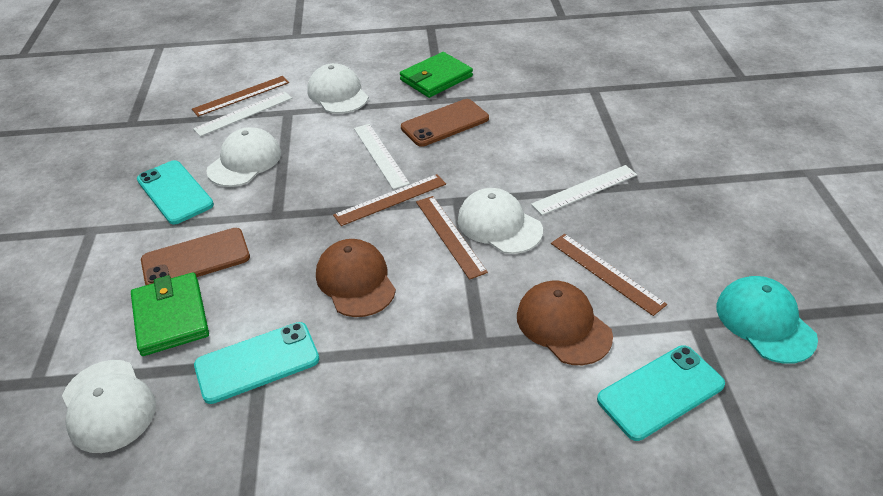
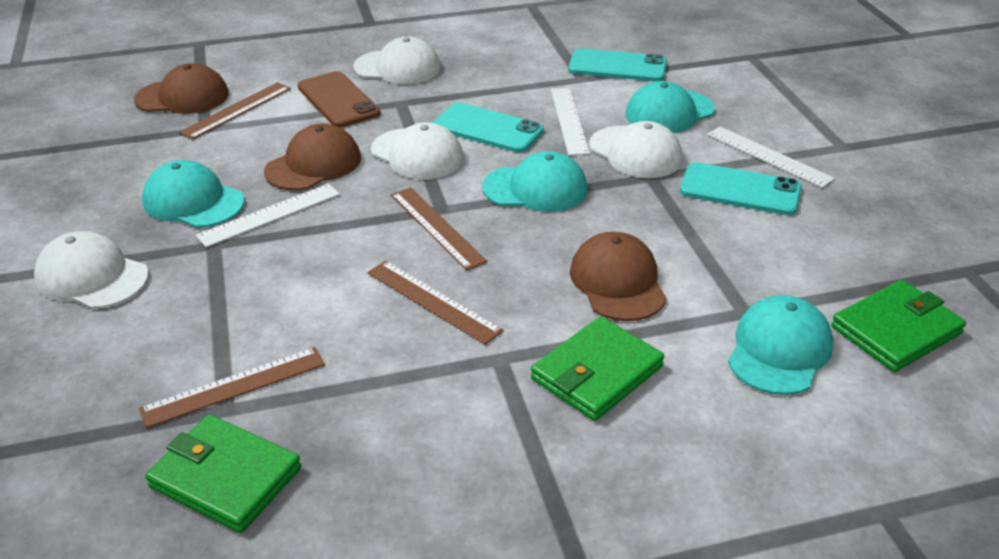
brown cap: [316,239,396,317] [517,281,613,365] = 2 -> [134,63,229,114] [264,123,361,190] [570,232,667,321] = 3
brown phone: [141,228,250,285] [401,99,489,147] = 2 -> [298,71,380,128] = 1
green wallet: [131,272,209,356] [400,52,473,98] = 2 -> [145,414,301,533] [531,316,665,421] [831,280,966,372] = 3
turquoise cap: [717,276,818,364] = 1 -> [142,160,245,228] [482,151,588,212] [626,81,715,133] [728,295,833,395] = 4

